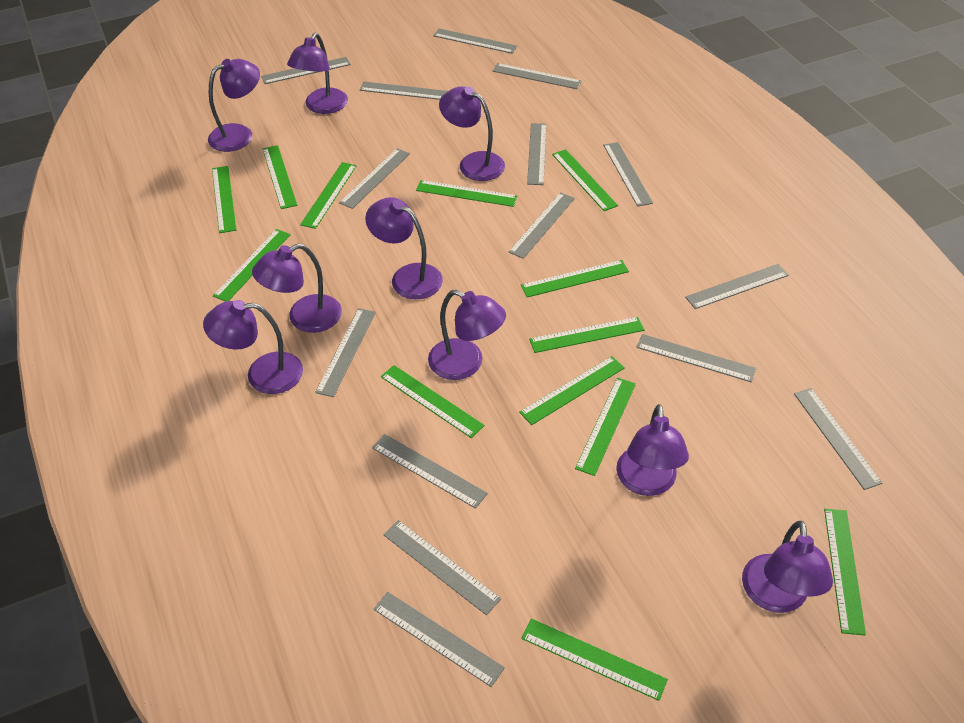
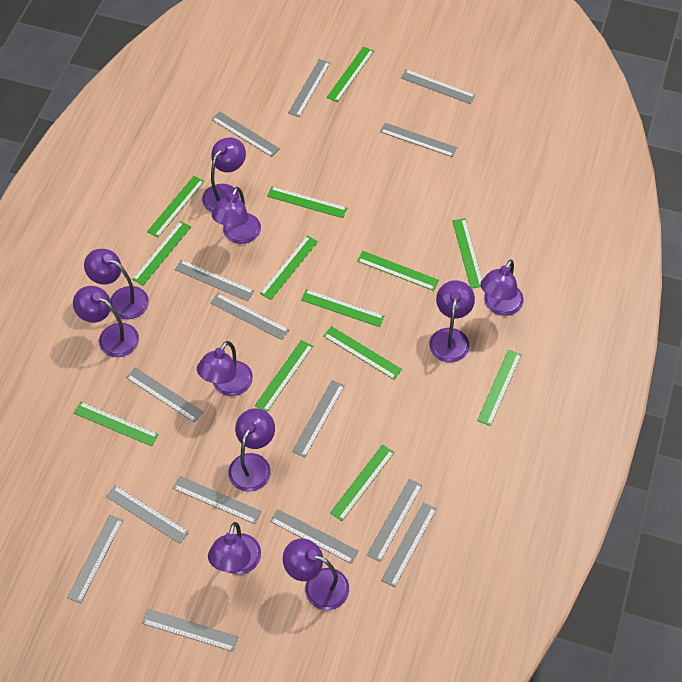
purple lamp: [203,300,303,394] [208,59,260,152] [252,244,342,333] [287,33,348,114] [365,197,443,299] [428,290,506,380] [439,86,505,181] [616,404,689,496] [742,521,833,613] = 9 -> [73,286,139,357] [84,249,149,320] [197,341,253,396] [202,137,246,212] [208,522,261,575] [212,187,261,244] [228,408,275,492] [283,538,349,610] [429,280,475,363] [480,259,524,316] = 10

